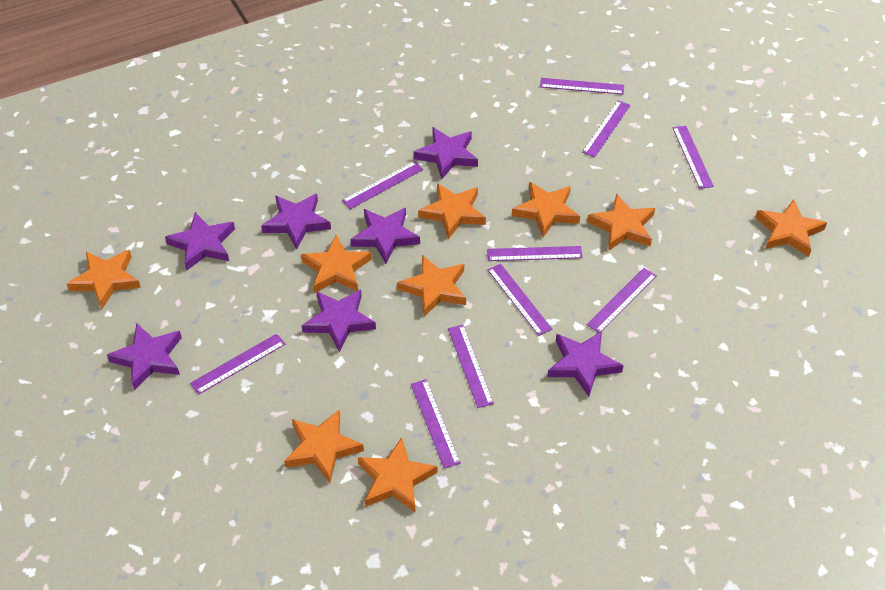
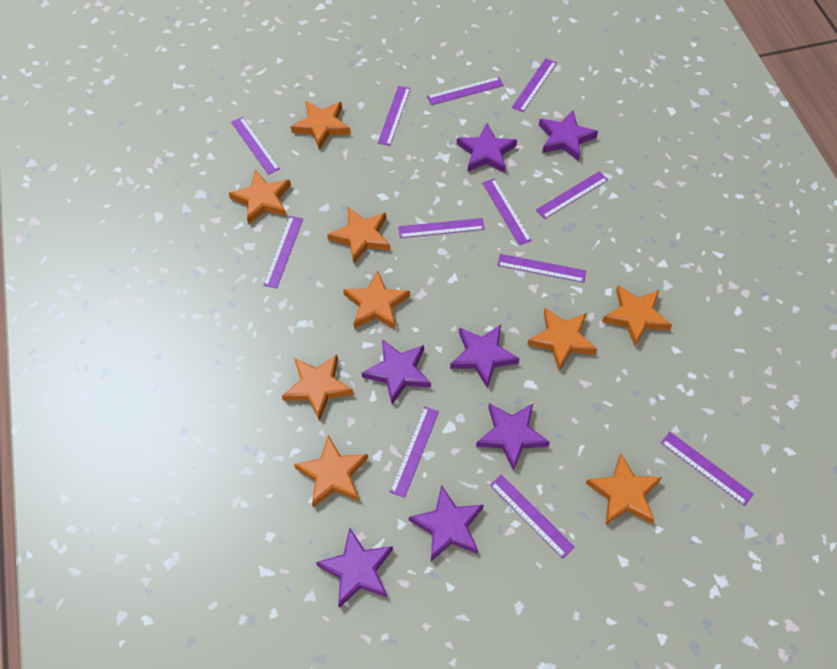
purple ruler: [190,334,286,395] [342,161,423,209] [411,379,461,468] [448,325,494,408] [487,246,583,261] [487,264,552,336] [540,78,624,95] [582,100,631,157] [586,268,657,333] [673,126,714,189] = 10 -> [231,117,280,175] [263,216,303,288] [378,86,411,146] [390,406,439,498] [398,218,485,238] [427,77,504,105] [482,178,532,245] [490,474,575,558] [497,254,586,283] [512,58,557,112] [536,171,608,219] [661,432,754,506] = 12

